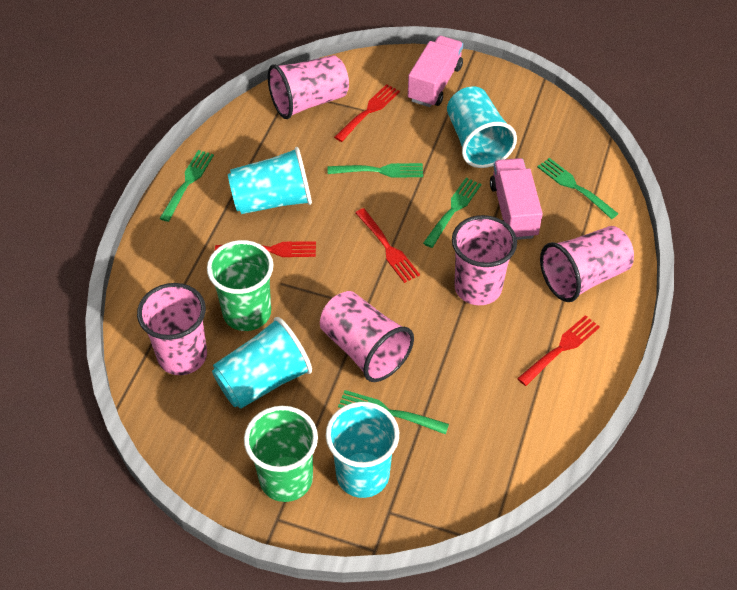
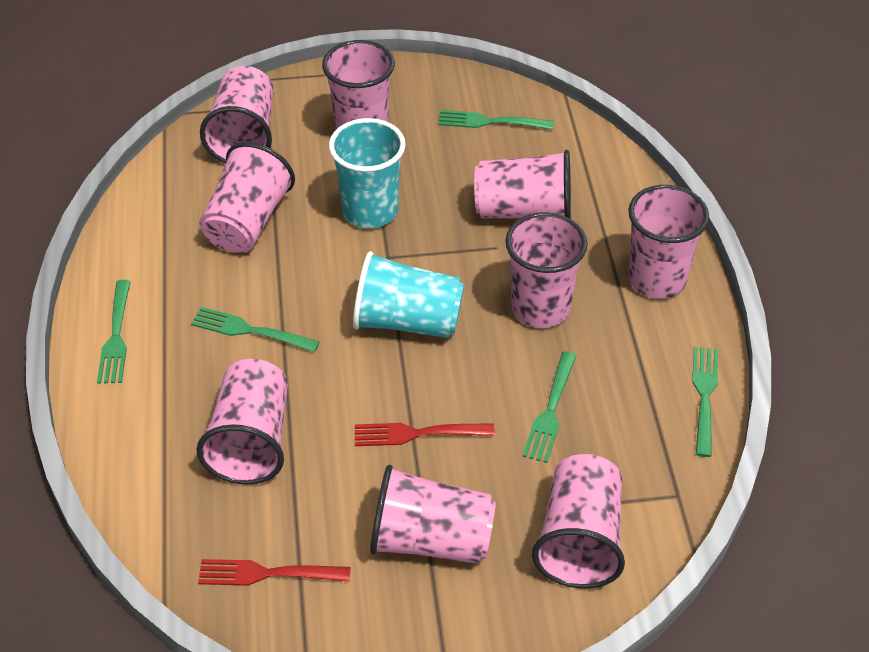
green cup: [207,240,273,331] [244,406,318,502] = 2 -> none = 0
pink cup: [137,283,207,375] [268,55,349,119] [320,291,414,382] [452,215,517,305] [540,226,634,302] = 5 -> [196,359,288,484] [199,142,295,253] [200,66,274,163] [322,40,395,130] [370,465,496,564] [474,150,571,219] [505,212,587,328] [532,454,625,589] [628,185,709,299] = 9
pink truck: [408,36,463,107] [490,158,543,240] = 2 -> none = 0
red fork: [215,241,316,257] [334,84,400,142] [355,208,420,283] [517,315,600,386] = 4 -> [198,559,351,586] [355,423,495,446] = 2
turquoise cup: [212,317,312,409] [228,147,312,214] [326,402,399,498] [447,87,517,168] = 4 -> [329,118,406,228] [353,251,464,338] = 2

